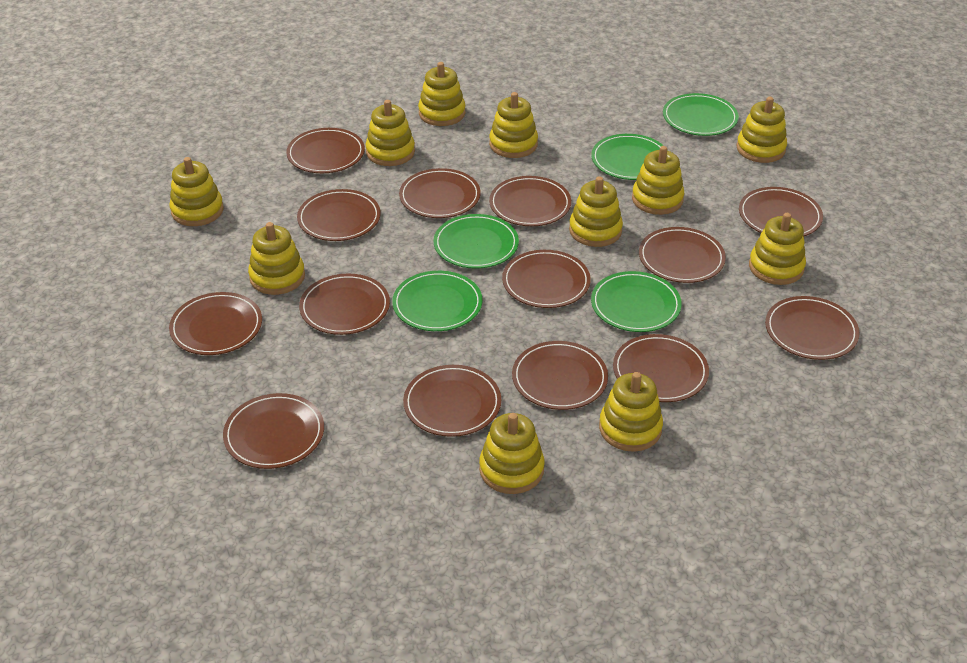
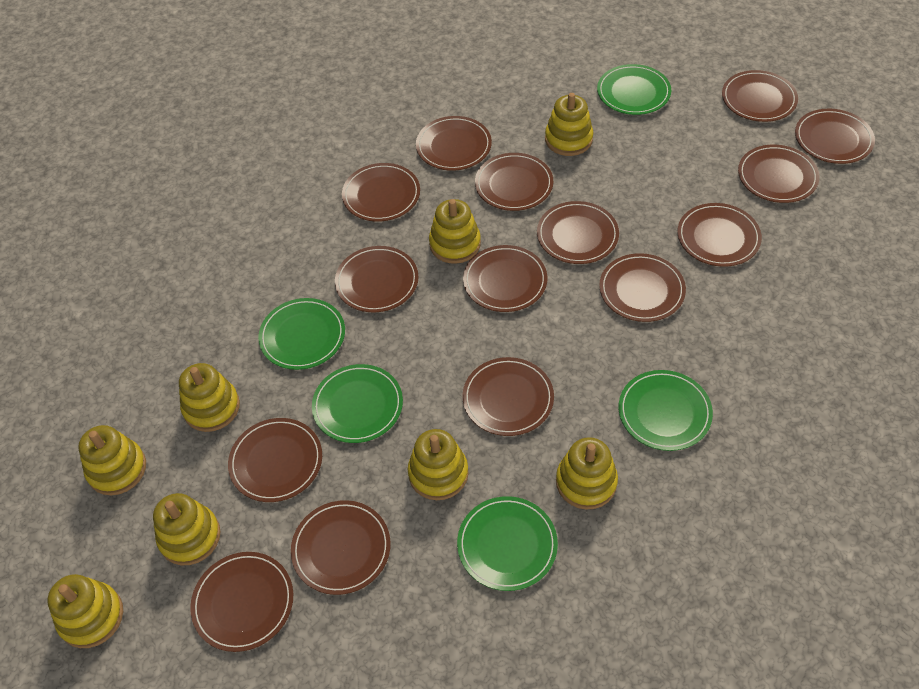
brown plate: [169,292,262,355] [223,393,324,469] [286,128,365,173] [297,189,381,241] [299,274,390,335] [399,168,481,218] [403,365,501,437] [489,176,571,226] [502,250,591,308] [512,341,608,410] [613,334,709,402] [639,227,726,283] [739,187,823,236] [765,296,860,360] = 14 -> [190,552,293,652] [228,418,322,502] [291,500,391,595] [335,246,418,312] [342,163,420,222] [416,116,492,171] [463,245,547,312] [463,357,554,436] [475,153,553,211] [537,201,619,264] [599,253,686,322] [677,203,762,267] [722,70,798,122] [738,145,820,203] [795,109,875,164] = 15
yellow stacking toy: [169,157,224,226] [248,222,305,295] [365,100,415,166] [418,62,465,126] [479,413,545,494] [489,92,538,158] [569,176,623,247] [599,372,663,452] [632,146,684,215] [736,97,787,163] [749,213,806,285] = 11 -> [47,574,123,648] [78,425,146,495] [153,493,221,565] [179,363,240,432] [408,429,468,500] [429,199,481,264] [545,93,593,156] [556,437,618,510] = 8

